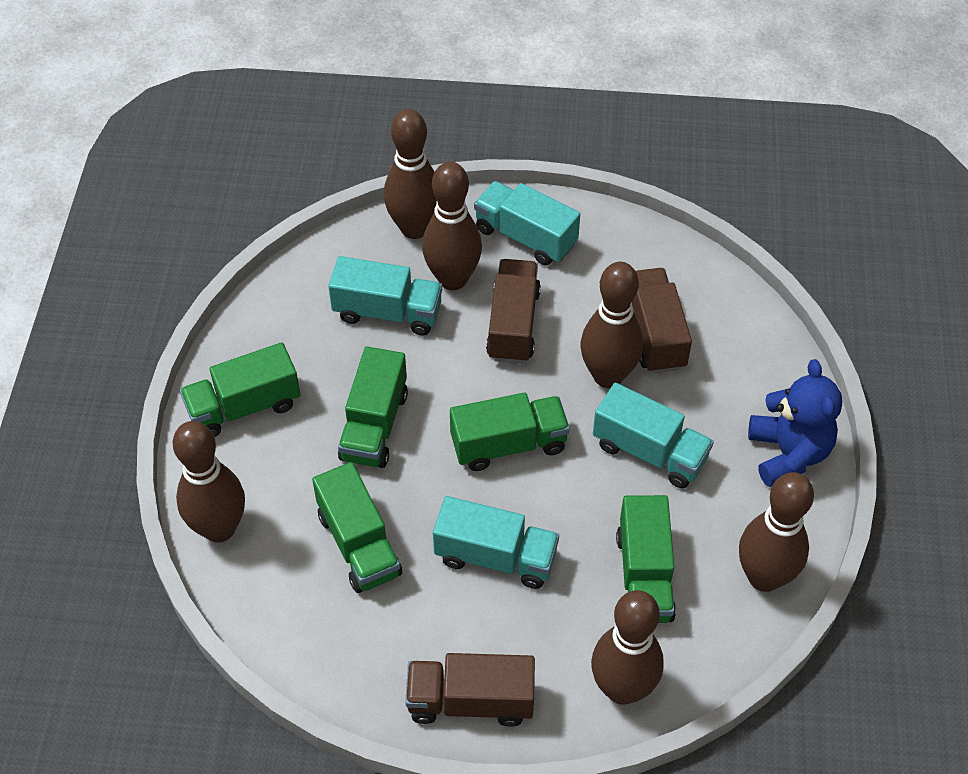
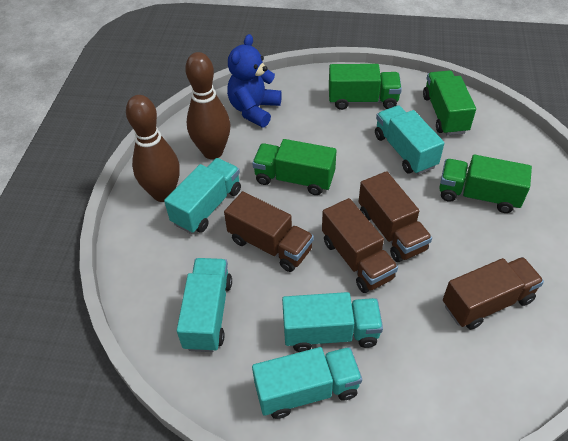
brown bowling pin: [173,421,245,543] [384,109,437,239] [422,162,482,290] [581,262,643,388] [591,590,664,705] [739,472,814,592] = 6 -> [126,95,180,202] [185,52,230,159] = 2
brown truck: [405,653,535,727] [486,259,541,363] [632,268,692,373] = 3 -> [224,191,314,272] [322,198,398,293] [359,171,432,262] [443,257,544,330] = 4
green truck: [180,342,300,437] [312,462,402,593] [338,346,408,468] [450,393,570,471] [616,495,676,623] = 5 -> [252,139,336,195] [329,64,402,110] [423,70,476,135] [439,155,532,213] = 4
turquoise truck: [328,256,442,336] [433,496,559,589] [474,181,580,265] [593,383,714,488] = 4 -> [164,158,241,234] [177,258,232,352] [252,347,362,419] [282,292,383,352] [375,105,444,175] = 5

